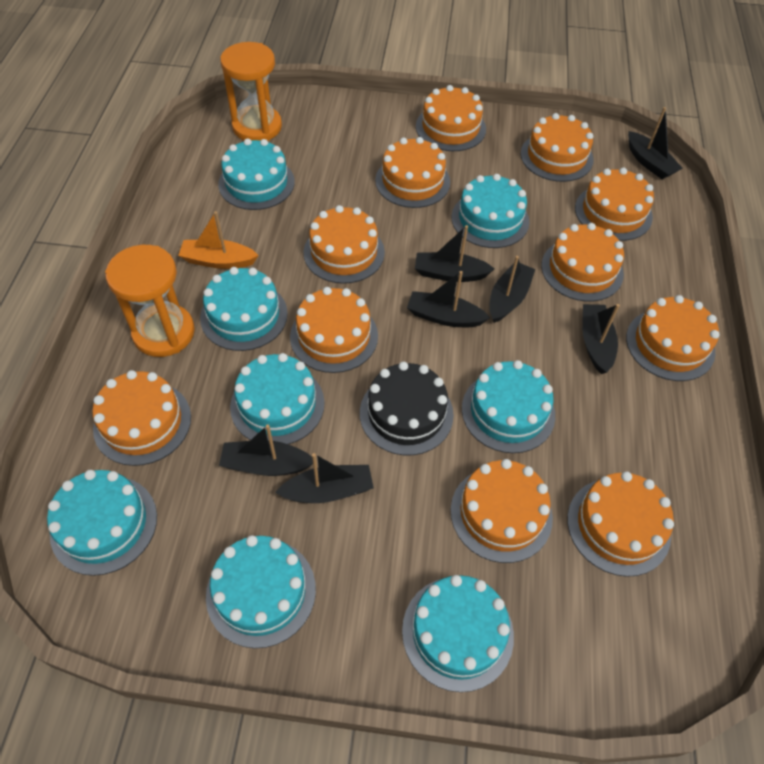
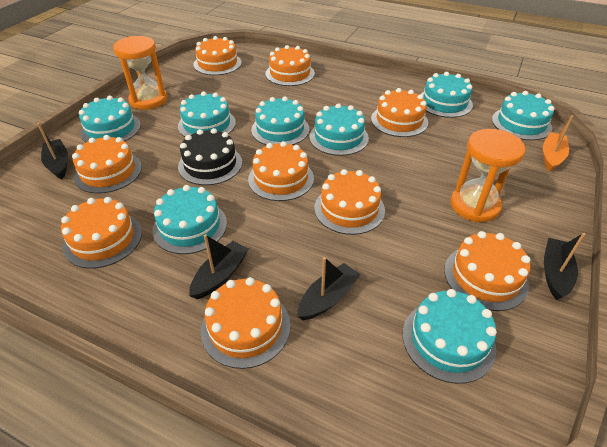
black boat: [219,425,313,476] [275,453,374,503] [407,271,490,327] [415,225,494,282] [489,256,535,323] [582,304,620,374] [628,107,682,179] = 7 -> [37,122,68,179] [189,234,249,299] [297,257,361,320] [544,233,586,300] = 4
orange cake: [92,370,191,466] [290,287,378,373] [303,205,385,284] [375,137,450,208] [416,85,486,151] [451,459,553,563] [521,113,594,182] [541,223,624,302] [567,471,674,577] [575,168,654,241] [626,295,720,381] = 11 -> [61,197,142,269] [72,135,142,194] [193,36,242,75] [201,277,290,369] [248,141,314,201] [266,45,315,86] [314,169,385,235] [371,88,428,137] [444,231,531,311] = 9

